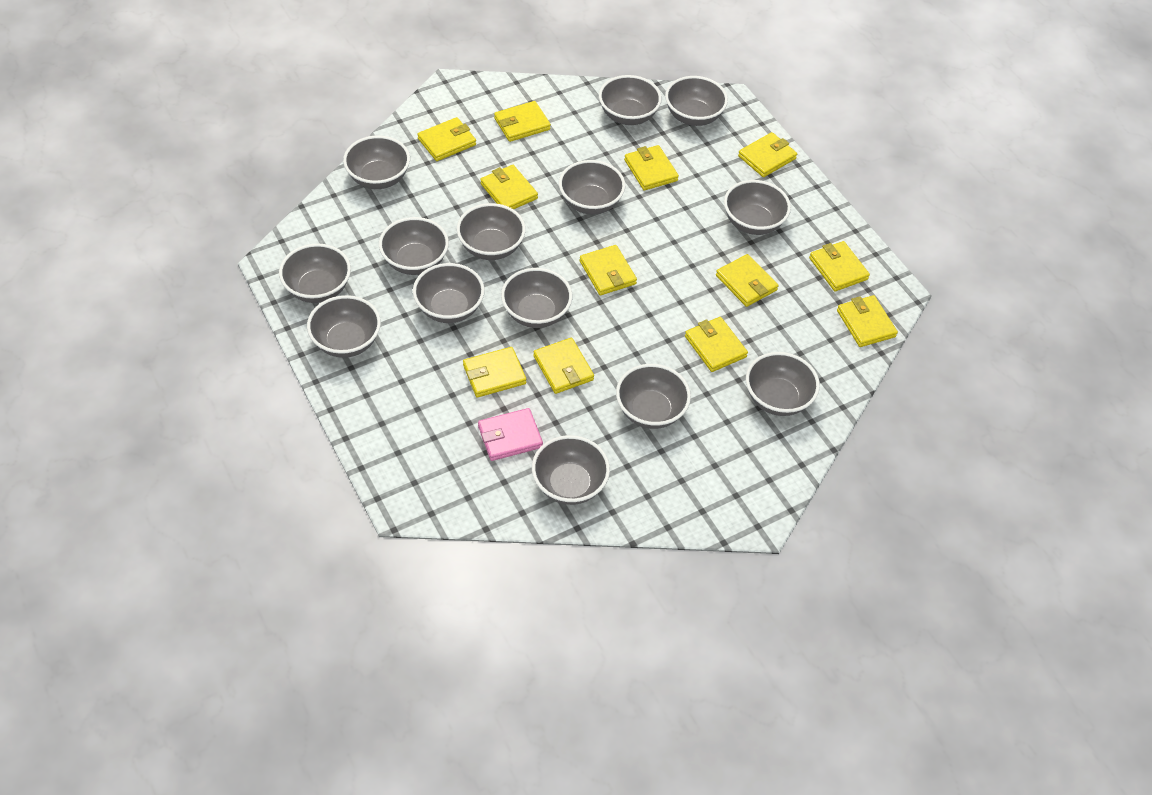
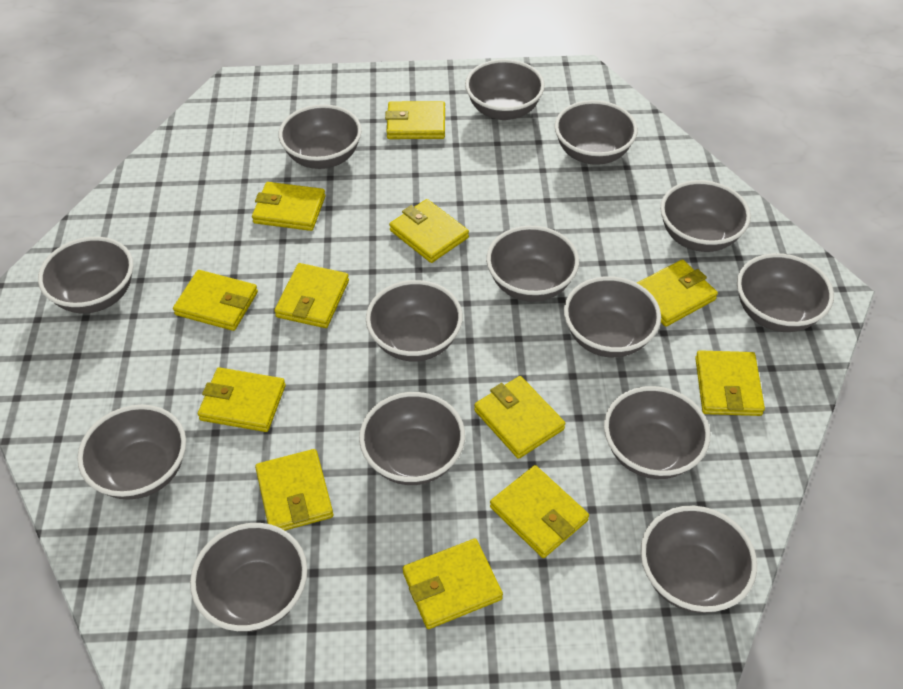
pink wallet: [478,408,543,461] = 1 -> none = 0

